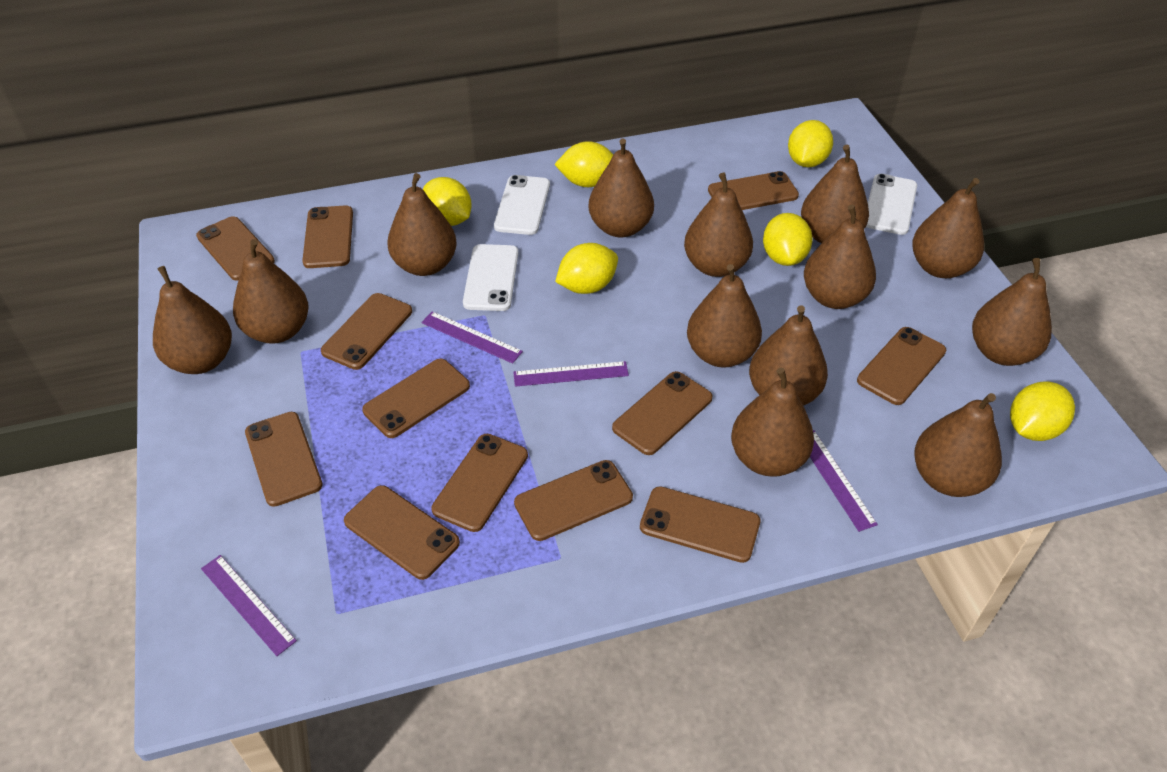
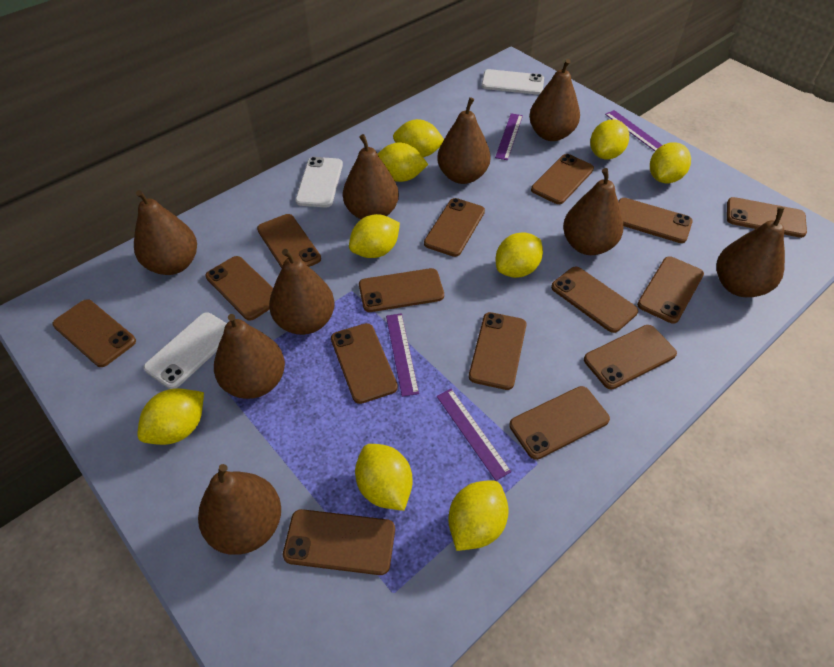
brown pear: [153,266,232,374] [233,239,309,344] [388,173,457,276] [589,138,654,237] [684,173,753,277] [687,264,762,368] [731,368,814,477] [749,305,828,406] [801,145,869,243] [804,205,876,309] [912,178,984,278] [914,393,1002,497] [972,258,1052,366] = 13 -> [134,190,197,275] [198,464,281,555] [214,314,285,399] [269,249,335,335] [343,134,399,219] [437,97,491,184] [529,59,580,141] [563,168,623,255] [717,207,785,297] = 9
brown phone: [196,216,275,281] [245,412,323,507] [302,205,353,268] [321,293,412,370] [344,485,460,580] [362,359,470,438] [431,434,528,532] [514,460,633,541] [612,371,713,455] [640,486,760,563] [708,171,799,210] [857,327,946,405] = 12 -> [52,299,136,367] [206,256,273,321] [257,214,321,268] [283,509,395,575] [331,323,398,404] [359,268,444,312] [424,198,485,257] [469,312,526,390] [509,386,610,460] [531,154,594,204] [551,267,638,333] [584,325,677,389] [618,198,693,243] [637,256,704,323] [727,197,807,238] = 15
yellow lemon: [423,177,472,226] [554,141,613,187] [555,243,618,294] [763,213,813,266] [788,120,833,167] [1010,382,1075,441] = 6 -> [137,388,204,445] [349,214,400,258] [355,444,413,511] [378,143,428,182] [393,119,444,157] [448,480,509,551] [496,232,543,278] [590,119,629,159] [650,142,691,183] = 9

